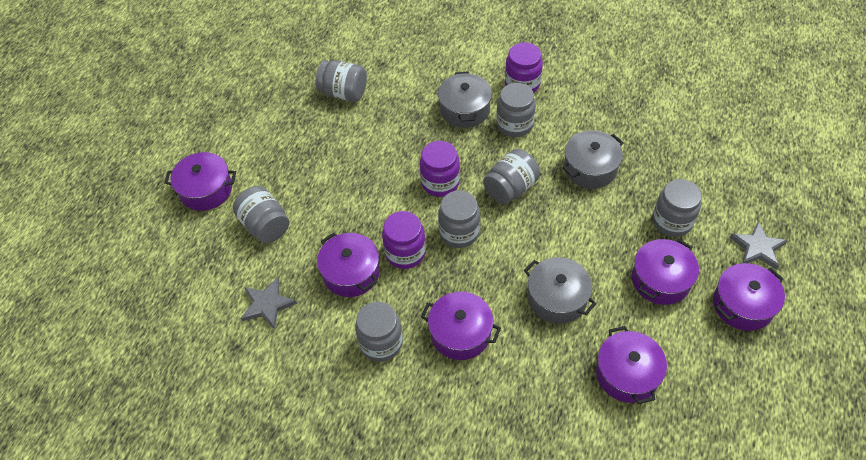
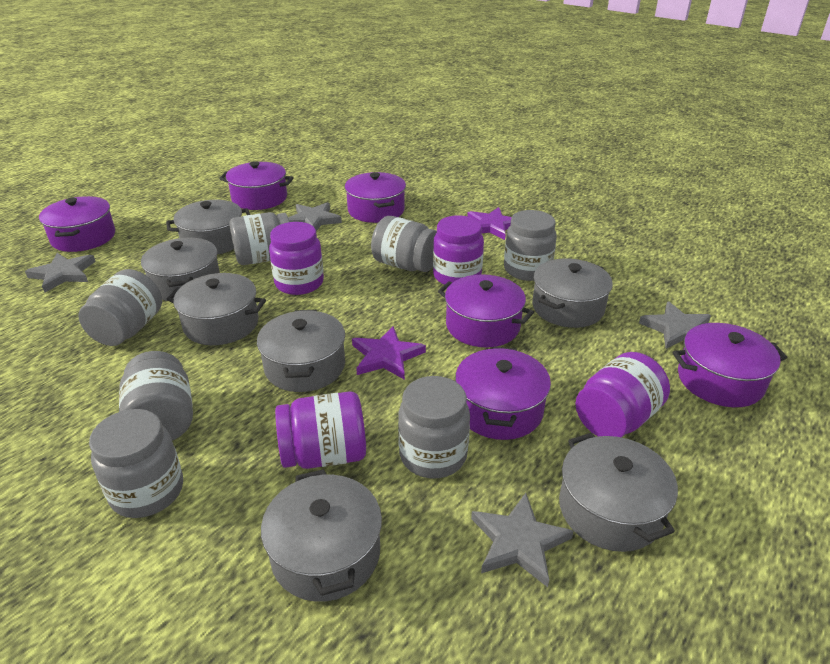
grey pot: [438,71,492,128] [524,257,596,324] [562,130,624,189] = 3 -> [141,238,220,301] [166,200,250,255] [167,273,266,345] [257,310,345,392] [261,469,382,602] [532,259,613,328] [559,432,678,552] = 7
grey star: [241,277,297,330] [729,221,788,270] = 2 -> [25,253,96,292] [288,202,342,231] [471,493,574,587] [639,301,711,349] = 4
purple jar: [382,211,426,269] [420,141,460,197] [505,42,543,93] = 3 -> [269,222,324,295] [275,391,366,469] [433,215,484,285] [575,352,670,437] = 4
purple star: none = 0 -> [352,326,426,380] [467,207,512,240] = 2

